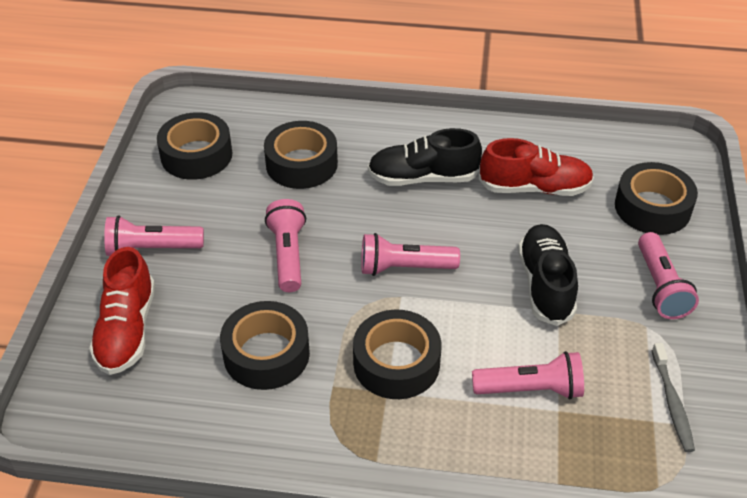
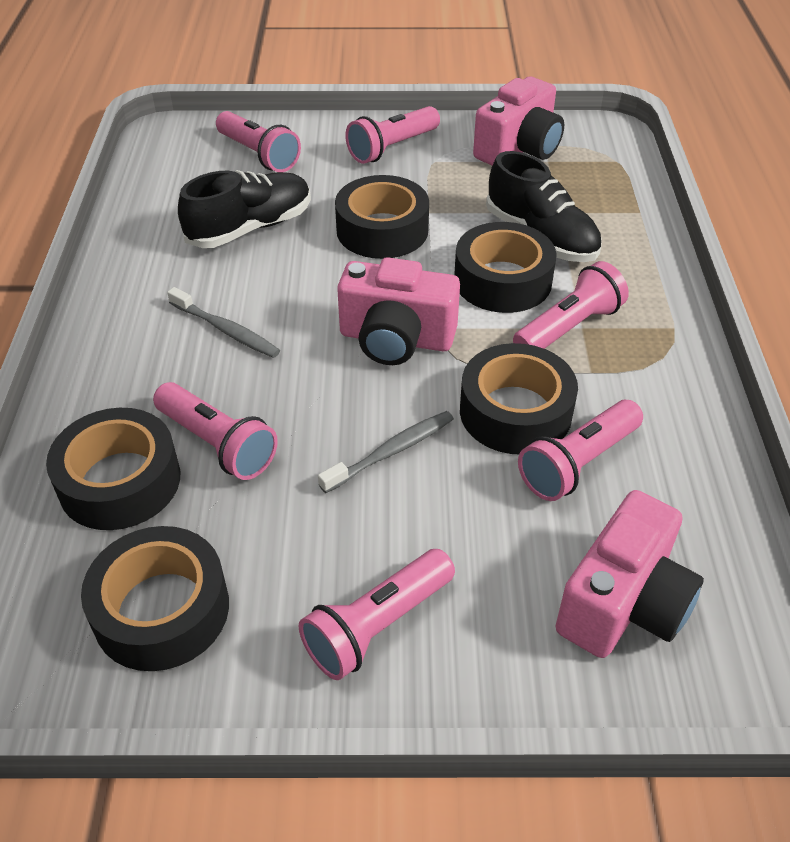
grey toothbrush: [651,343,695,452] = 1 -> [167,287,280,358] [318,411,454,493] = 2
pink camera: none = 0 -> [337,257,460,365] [473,76,564,165] [556,490,704,658] = 3
pink flashlight: [104,215,204,256] [265,199,306,292] [361,233,460,276] [472,351,584,399] [638,232,699,319] = 5 -> [153,382,278,480] [216,111,301,172] [298,549,455,680] [345,106,440,164] [513,261,629,349] [518,400,643,501] = 6
red shoe: [89,247,155,375] [479,138,594,196] = 2 -> none = 0

